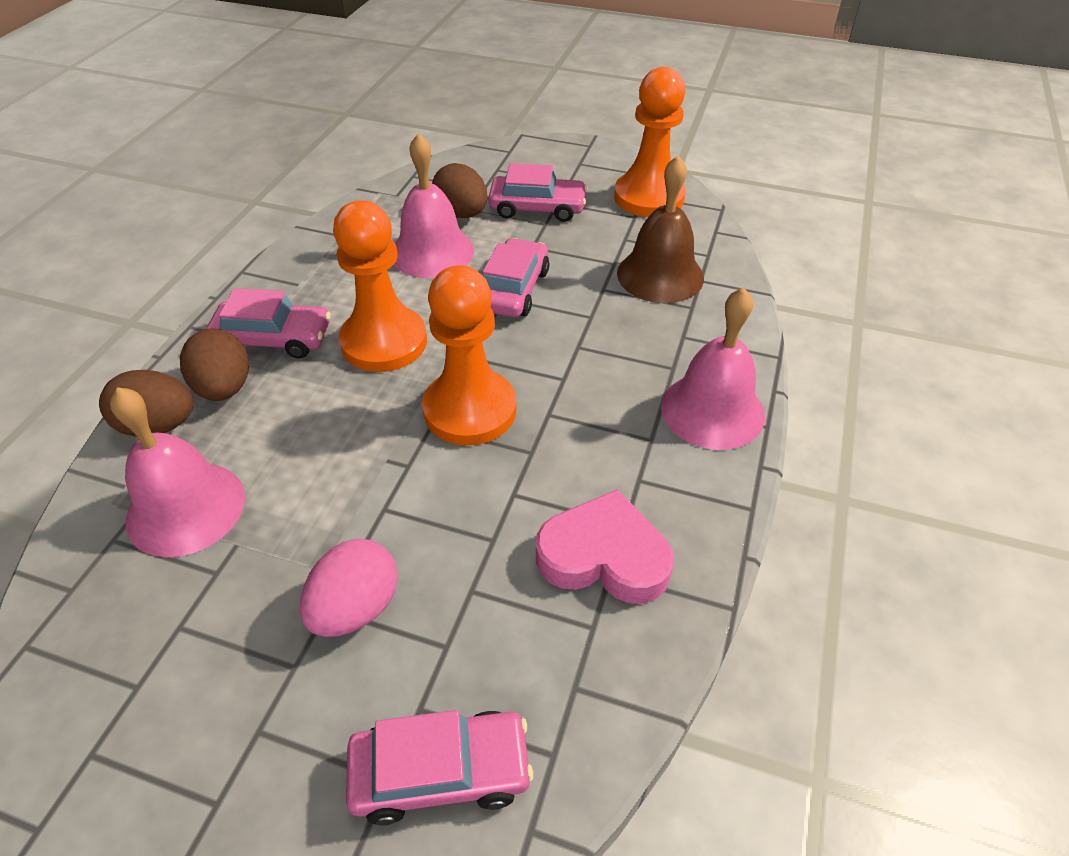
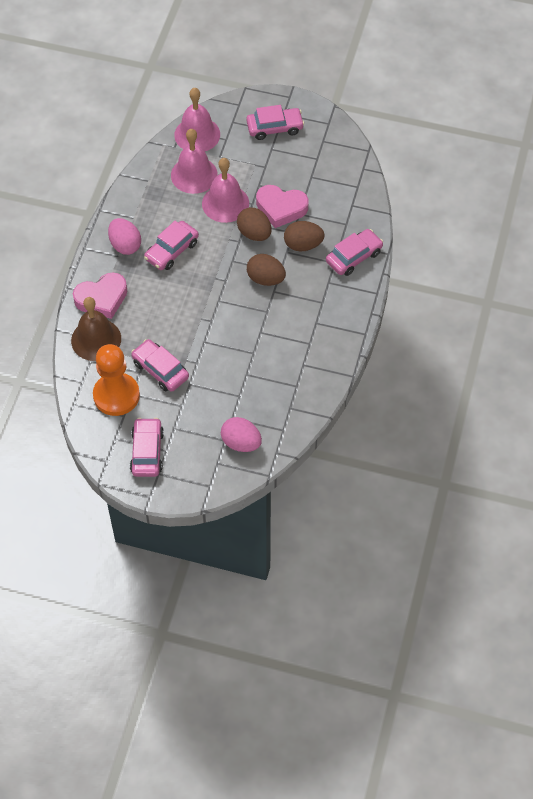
orange pawn: [333,201,427,372] [422,265,517,446] [614,67,686,217] = 3 -> [93,344,140,416] = 1
pink car: [206,288,331,359] [346,710,533,826] [483,238,549,317] [488,163,587,222] = 4 -> [130,418,164,477] [131,339,189,392] [144,221,199,270] [246,105,304,140] [326,229,383,276] = 5
pink egg: [300,539,398,637] = 1 -> [108,218,141,255] [221,417,262,452] = 2
pink heart: [536,489,674,604] = 1 -> [73,272,127,319] [256,185,309,228] = 2

